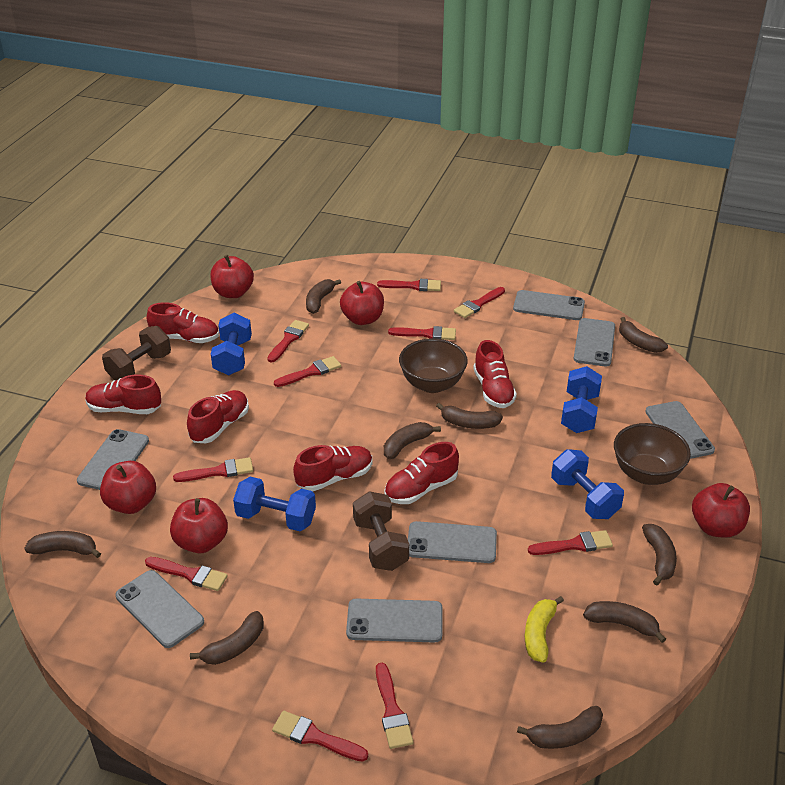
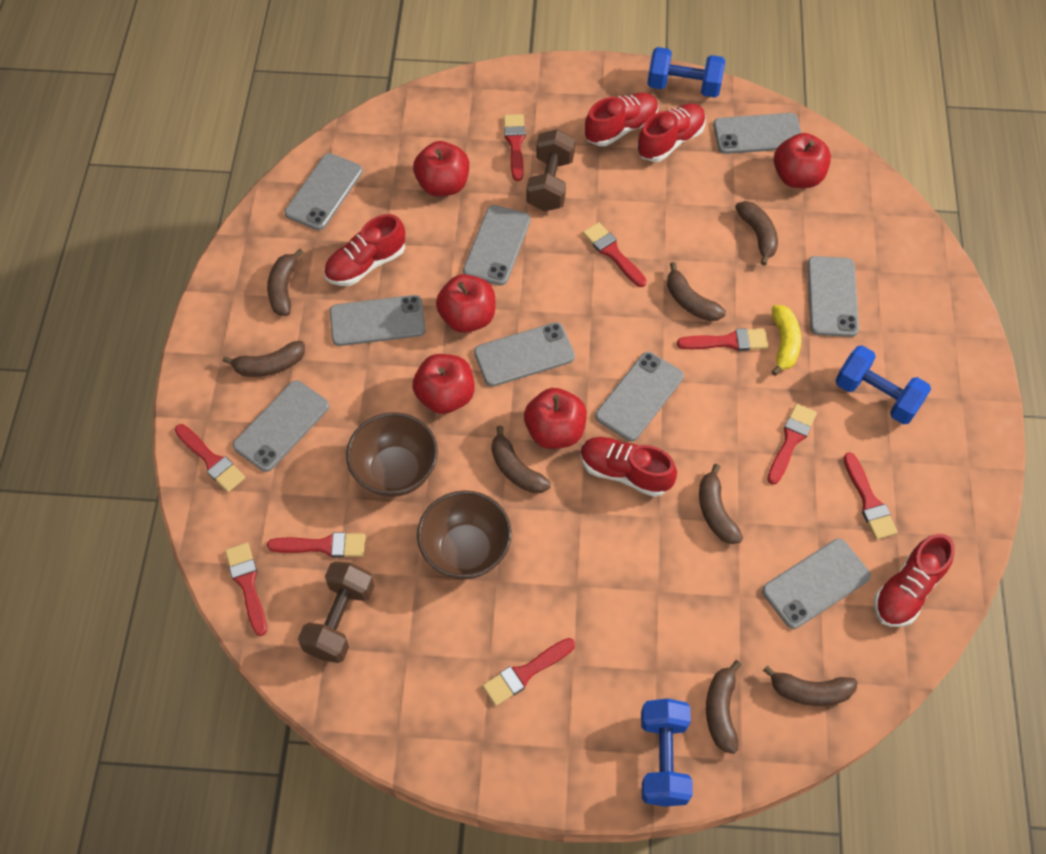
blue dumbbell: [211,313,252,375] [233,477,316,531] [551,449,624,519] [561,366,602,433] = 4 -> [641,699,693,807] [647,47,725,98] [835,345,931,425] = 3
brown banana: [24,531,101,558] [190,611,263,665] [306,279,341,314] [384,422,441,459] [436,403,503,429] [517,706,603,749] [583,601,666,643] [619,317,668,353] [642,524,677,586] = 9 -> [223,341,305,377] [267,249,304,316] [492,426,551,493] [667,262,726,321] [699,464,743,544] [706,660,742,754] [735,201,778,266] [763,665,858,706] = 8
grey phone: [77,429,149,490] [115,570,204,648] [346,598,442,643] [408,521,497,563] [513,290,585,320] [574,318,615,367] [645,401,715,459] = 7 -> [233,380,329,472] [285,153,363,230] [330,295,426,346] [463,205,531,286] [474,322,575,387] [595,352,684,441] [713,113,801,154] [762,539,871,629] [807,256,859,337] = 9
red brush: [145,557,228,591] [173,457,253,482] [267,320,309,362] [272,711,368,762] [274,356,341,387] [376,663,413,749] [377,279,441,291] [388,326,456,340] [454,287,505,318] [528,530,613,555] = 10 -> [175,424,245,492] [225,543,267,636] [267,532,366,558] [483,638,575,706] [504,114,526,181] [583,222,647,287] [677,328,768,351] [767,404,817,485] [843,452,898,540] = 9
red shoe: [85,375,161,414] [147,302,219,343] [187,390,249,443] [293,445,373,491] [384,442,459,504] [473,340,517,408] = 6 -> [324,214,405,286] [580,437,677,497] [585,93,659,146] [637,103,706,162] [874,534,955,627] = 5

